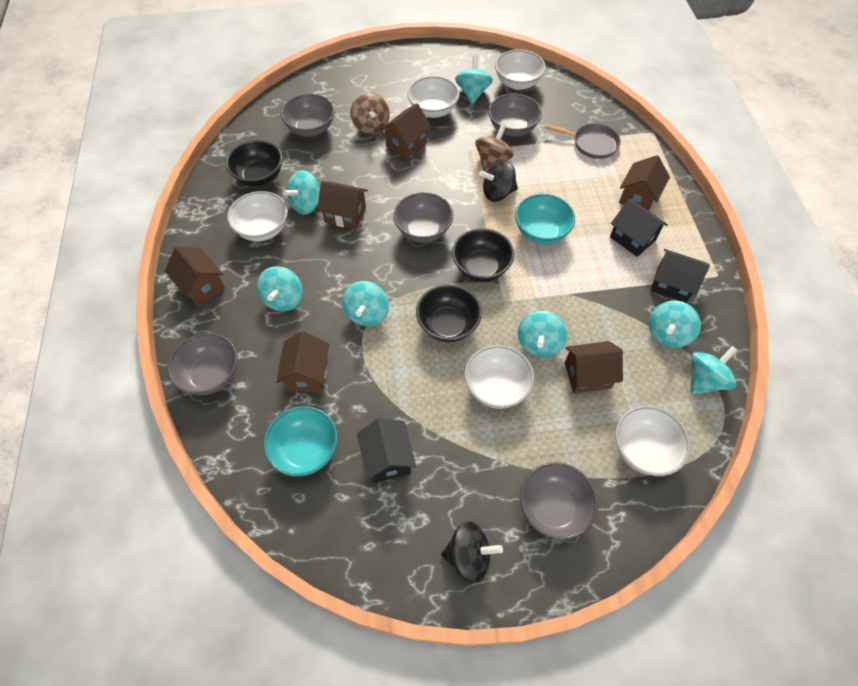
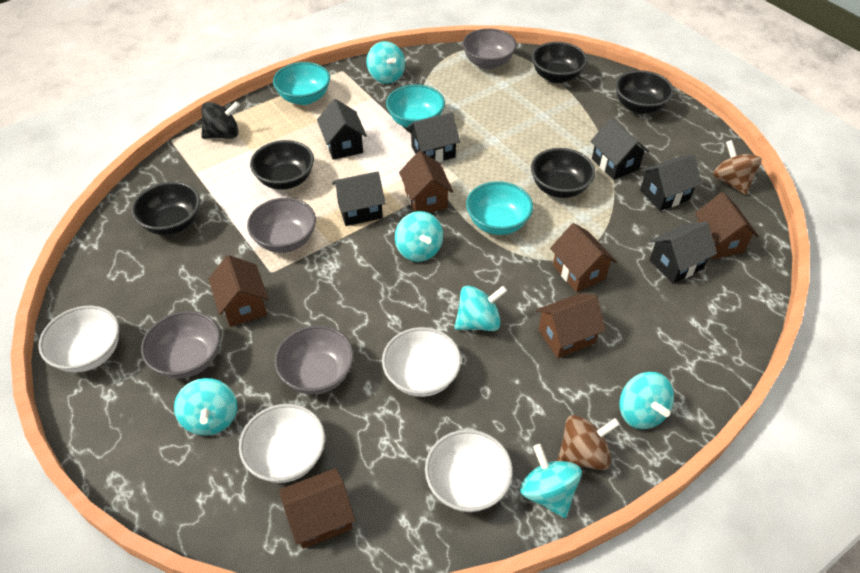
black bowl: [225,140,283,186] [416,284,482,342] [452,228,514,282] = 3 -> [131,182,200,235] [250,140,314,190] [531,148,595,198] [532,42,587,83] [615,70,674,114] = 5
black house: [357,418,416,483] [610,199,668,257] [650,249,710,303] = 3 -> [317,99,367,160] [332,171,385,226] [407,112,460,162] [590,118,649,180] [640,154,702,211] [650,222,717,284] = 6
black spinning top: [441,521,503,584] [479,160,518,202] = 2 -> [201,101,240,139] = 1
grey bowl: [167,333,238,395] [281,94,335,137] [393,192,453,243] [488,94,542,137] [520,462,598,540] = 5 -> [141,311,221,379] [247,198,316,253] [274,325,354,395] [462,28,517,69] = 4
grey pan: [545,123,621,159] = 1 -> none = 0
turquoise bowl: [264,406,338,477] [515,194,575,244] = 2 -> [273,62,330,105] [386,84,445,127] [466,181,533,235] = 3
turquoise spinning top: [257,266,303,311] [283,170,320,214] [342,281,389,326] [455,56,493,104] [518,311,568,357] [649,301,701,348] [690,346,737,394] = 7 -> [174,378,237,436] [366,41,405,84] [395,211,443,262] [455,286,507,331] [520,444,582,518] [619,372,674,429] = 6
white bowl: [227,191,288,241] [407,76,460,118] [464,345,534,409] [495,49,546,90] [615,406,690,476] = 5 -> [38,305,119,372] [239,404,325,483] [382,327,461,397] [425,429,513,512] = 4

